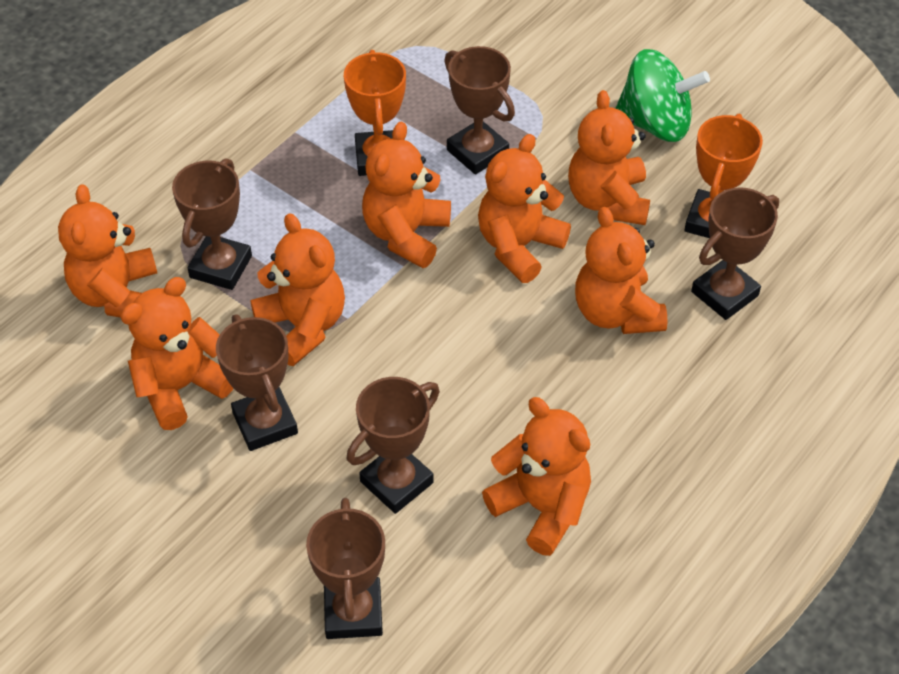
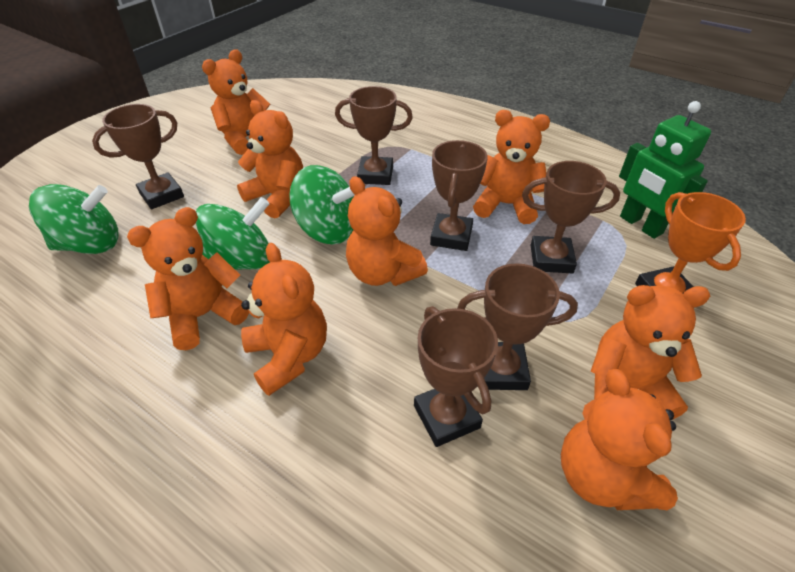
green robot: none = 0 -> [619,101,711,239] = 1
green spinning top: [615,49,710,142] = 1 -> [29,184,118,254] [196,197,270,270] [289,165,355,245] = 3
orange trophy: [344,50,406,176] [685,113,763,238] = 2 -> [635,192,746,294] = 1

